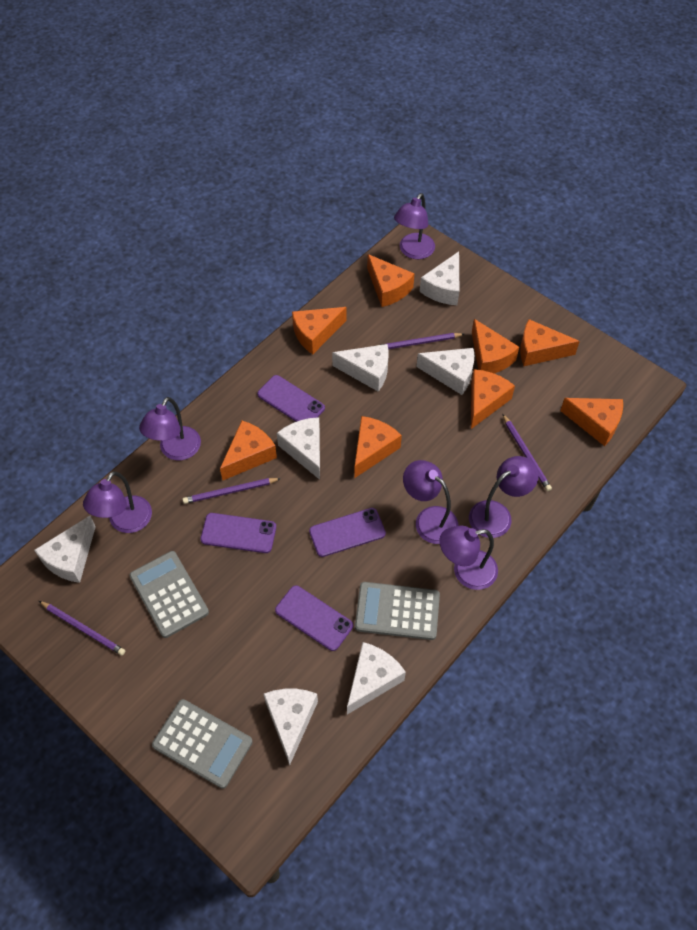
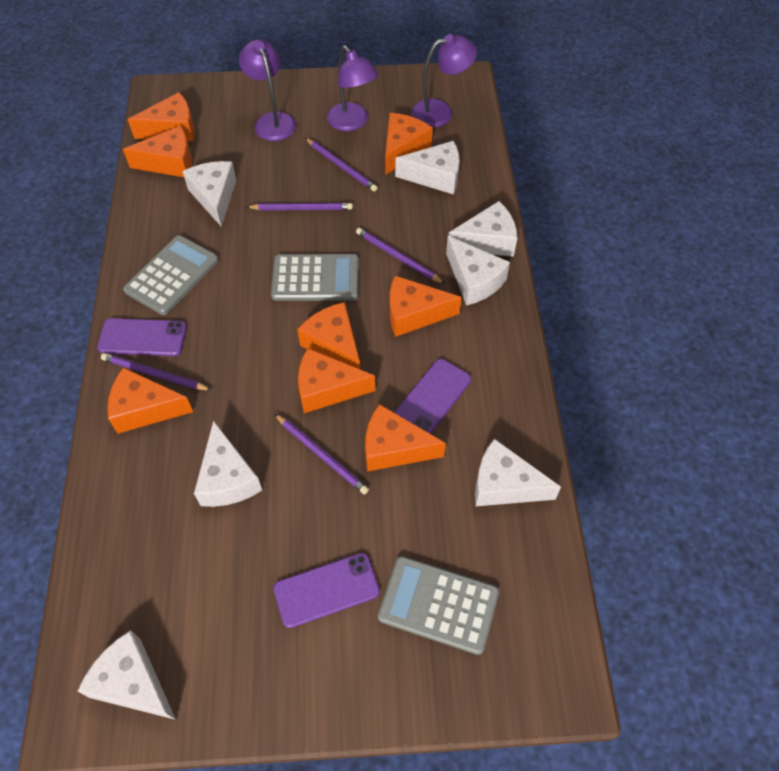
purple lamp: [83,471,152,533] [139,397,201,460] [394,193,435,259] [403,460,458,544] [439,526,498,590] [469,456,539,538] = 6 -> [239,39,296,141] [327,45,378,131] [411,34,477,128] = 3
purple pencil: [39,601,125,656] [183,478,281,504] [377,333,464,349] [503,414,552,491] = 4 -> [101,353,211,390] [247,203,353,210] [274,413,369,495] [305,138,378,192] [356,228,445,284] = 5
purple phone: [200,513,276,553] [257,375,325,422] [275,585,353,651] [309,508,386,557] = 4 -> [97,318,187,356] [273,553,380,628] [394,359,471,434] = 3

